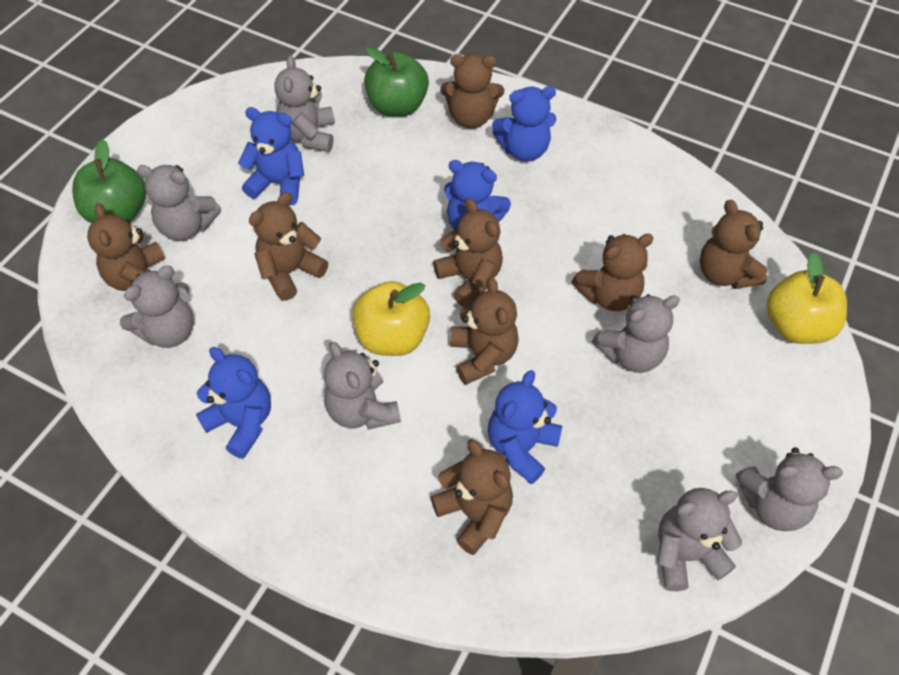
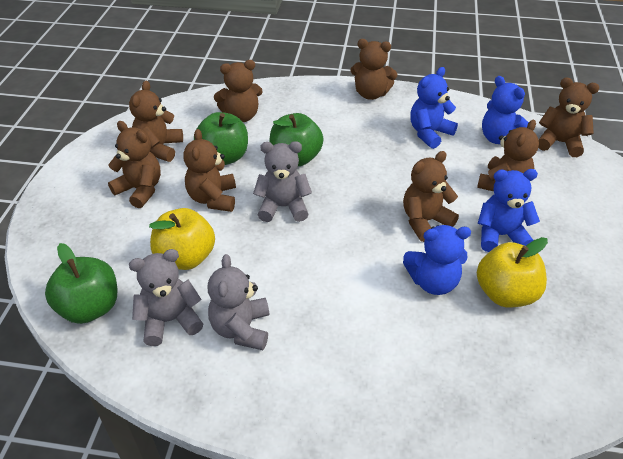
blue teddy bear: [196,347,271,459] [238,107,304,205] [444,160,511,230] [488,370,562,484] [492,86,556,162] = 5 -> [403,225,471,295] [410,67,458,149] [478,169,540,252] [482,76,529,144] = 4
green apple: [72,139,146,223] [364,47,429,117] = 2 -> [45,243,117,324] [194,112,248,165] [269,113,323,166] = 3
grey teddy bear: [120,266,194,348] [137,165,221,241] [274,55,335,152] [324,342,401,430] [592,294,680,373] [657,488,742,591] [736,447,843,531] = 7 -> [129,249,203,346] [208,254,269,350] [253,141,312,222] = 3

